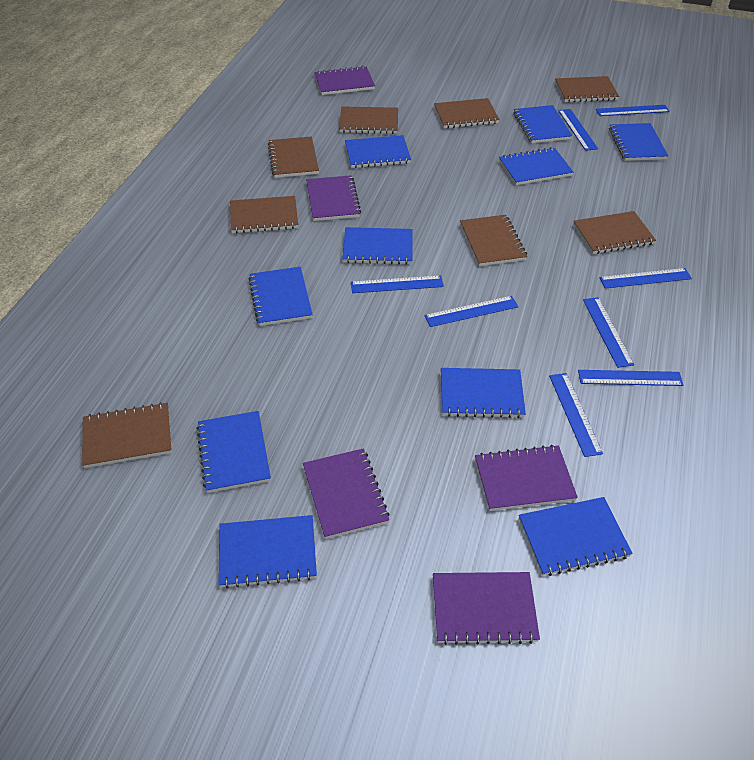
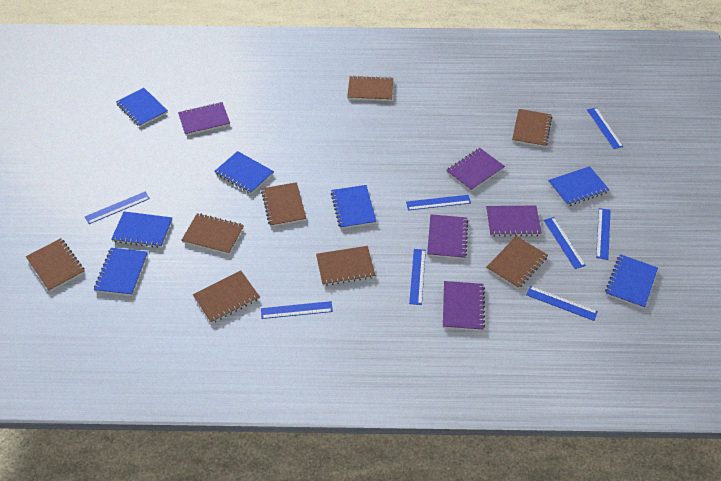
blue notebook: [196,411,271,493] [218,515,317,589] [248,267,313,326] [342,227,412,265] [345,135,411,168] [441,368,526,418] [499,147,574,185] [513,105,572,143] [519,497,632,576] [609,123,668,161] = 10 -> [94,248,148,296] [111,211,172,248] [116,88,168,127] [214,151,274,194] [331,185,377,229] [548,166,609,206] [605,254,658,309] = 7

